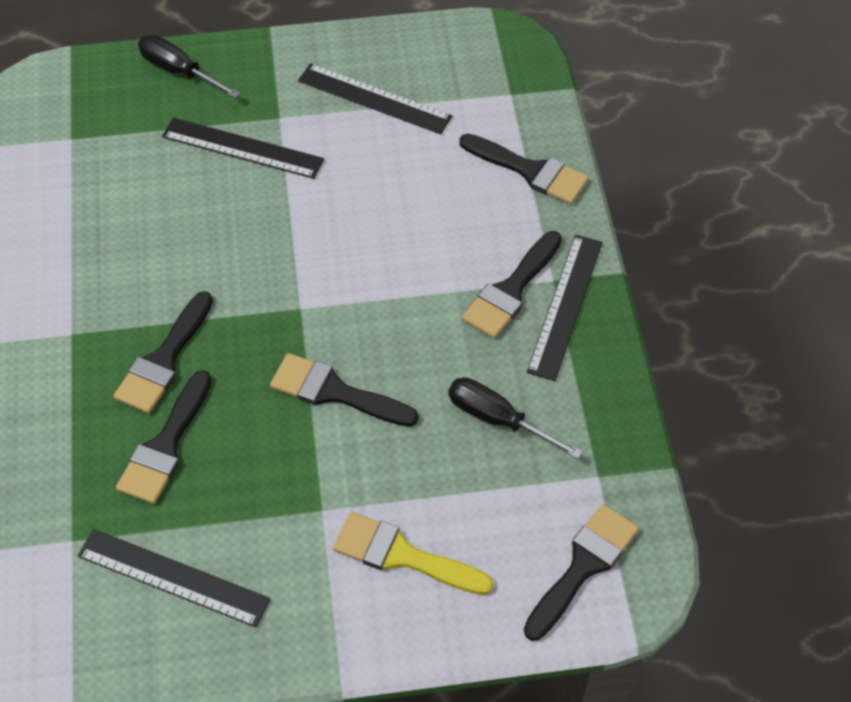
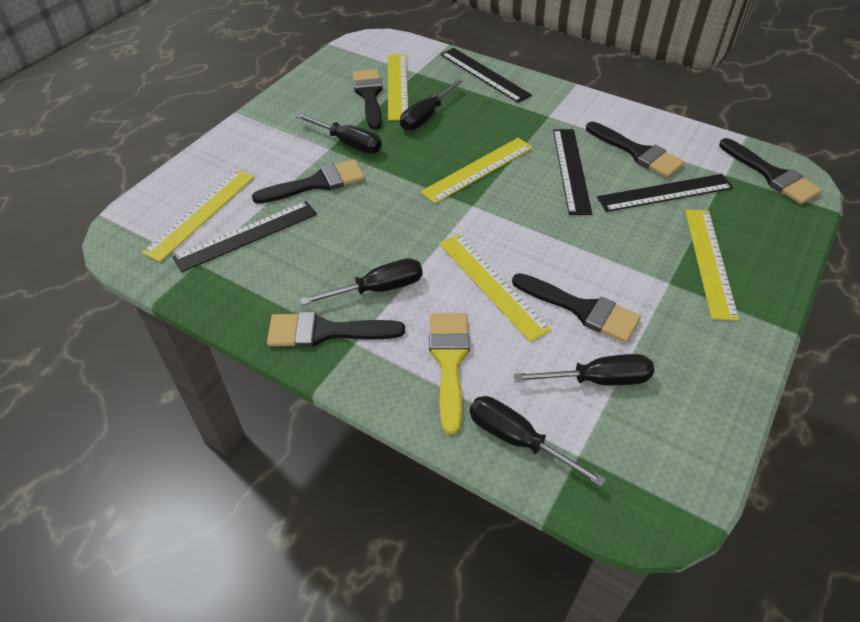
black screwdriver: [138,34,241,99] [448,377,583,459] = 2 -> [295,113,382,153] [300,258,422,305] [400,79,463,131] [469,396,606,487] [513,354,654,385] = 5
yellow ruler: none = 0 -> [142,170,255,262] [388,54,408,121] [420,138,533,204] [439,234,551,342] [685,209,739,321] = 5

